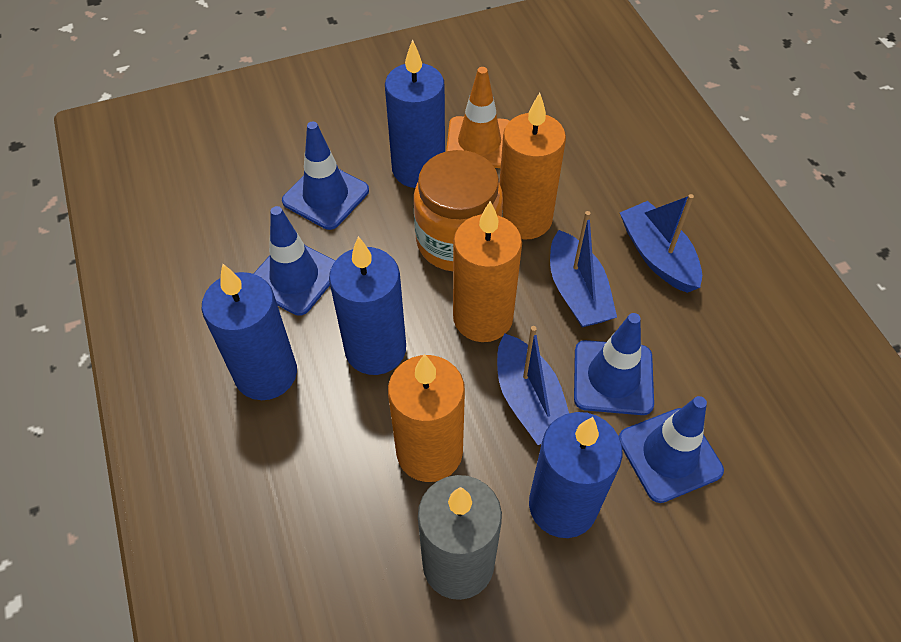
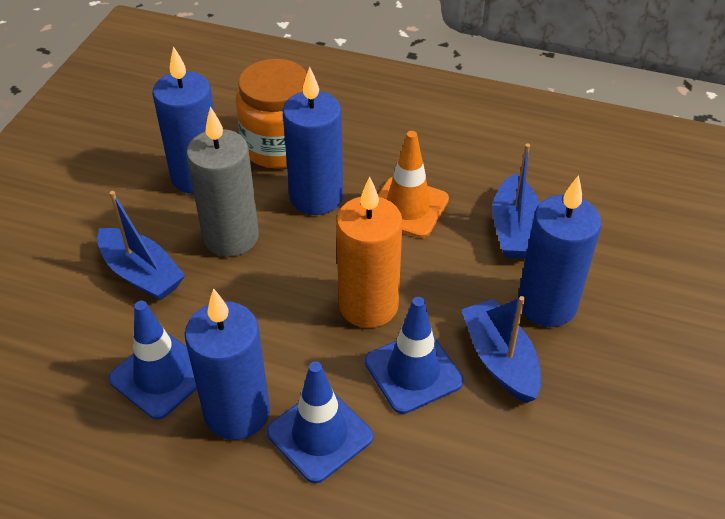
blue traffic cone: [253,206,336,316] [282,122,369,230] [574,313,654,415] [619,396,724,503] = 4 -> [109,301,197,420] [267,361,374,483] [365,297,463,414] = 3
orange candle: [388,354,465,482] [453,201,522,342] [500,93,566,240] = 3 -> [336,177,403,328] = 1

